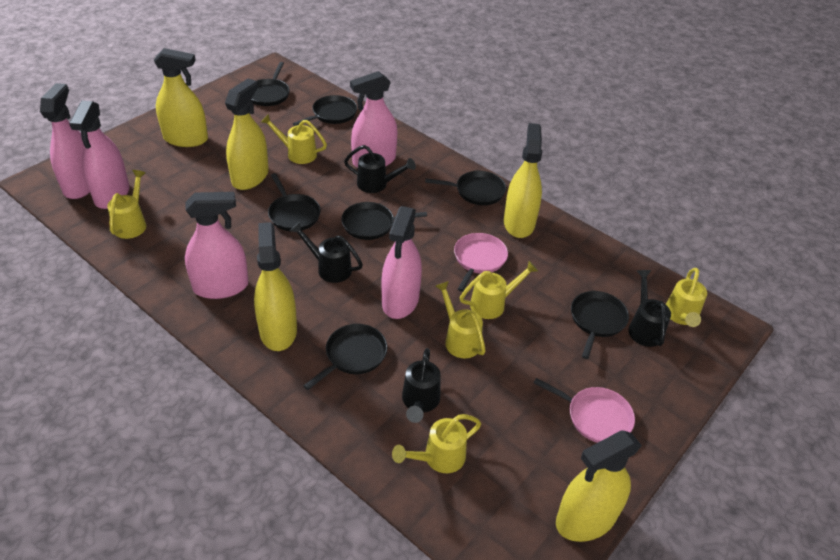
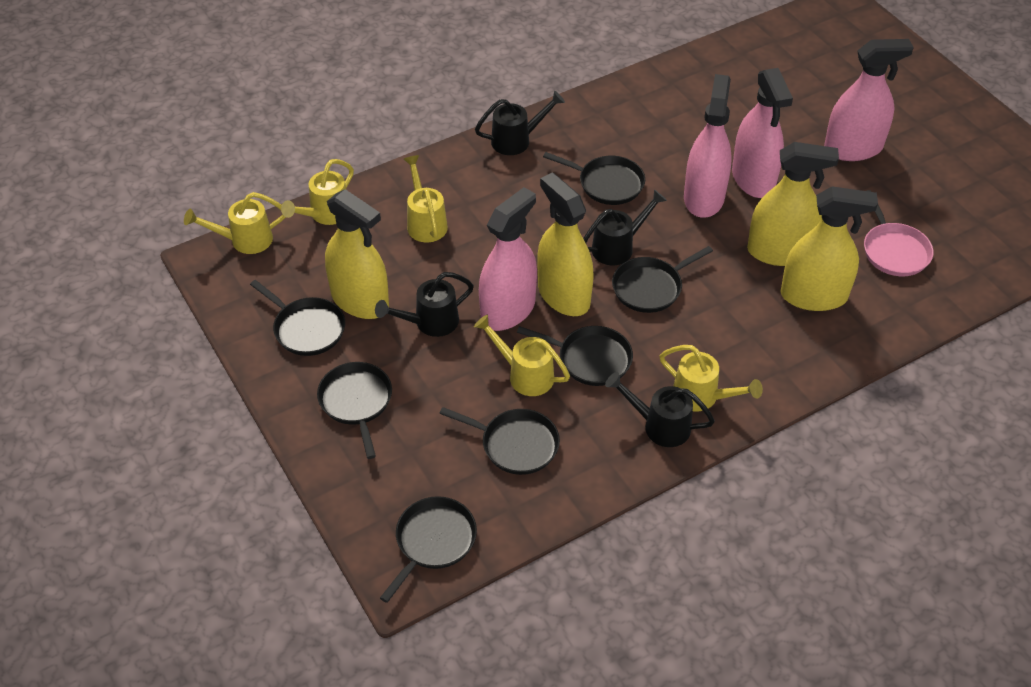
pink pan: [454,233,508,292] [534,378,635,443] = 2 -> [864,190,934,276] = 1
pink spray bottle: [40,83,90,199] [69,101,129,209] [185,192,249,299] [350,71,397,168] [381,206,422,319] = 5 -> [479,187,537,331] [684,74,732,218] [732,68,793,198] [824,39,914,161] = 4
yellow spray bottle: [154,48,208,147] [225,78,269,190] [254,222,297,351] [504,123,542,238] [556,431,642,542] = 5 -> [325,189,389,319] [537,172,594,316] [747,142,839,266] [780,186,878,311] = 4
yellow watering can: [107,170,146,239] [261,114,327,164] [392,414,481,473] [435,281,486,358] [460,261,538,319] [666,268,707,327] = 6 -> [184,192,286,254] [281,159,354,225] [404,155,448,242] [474,315,570,396] [659,345,763,412] = 5

